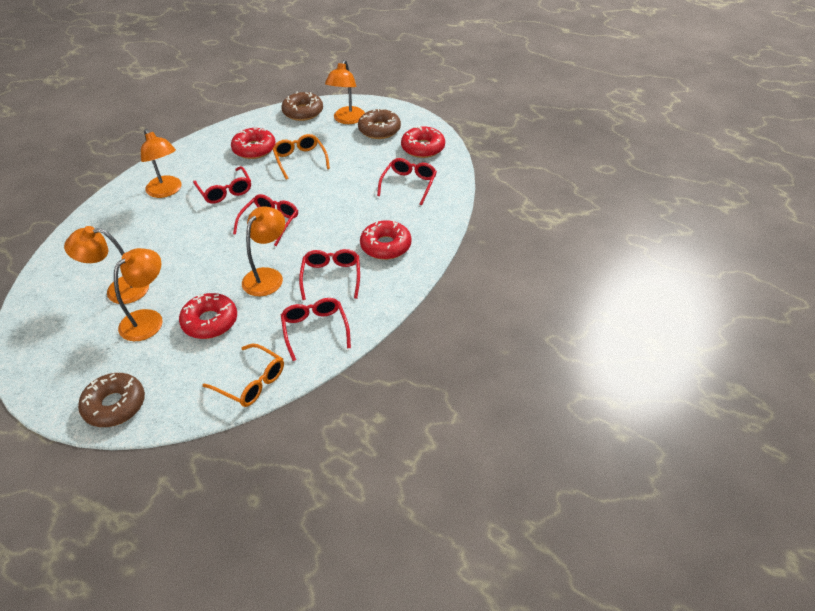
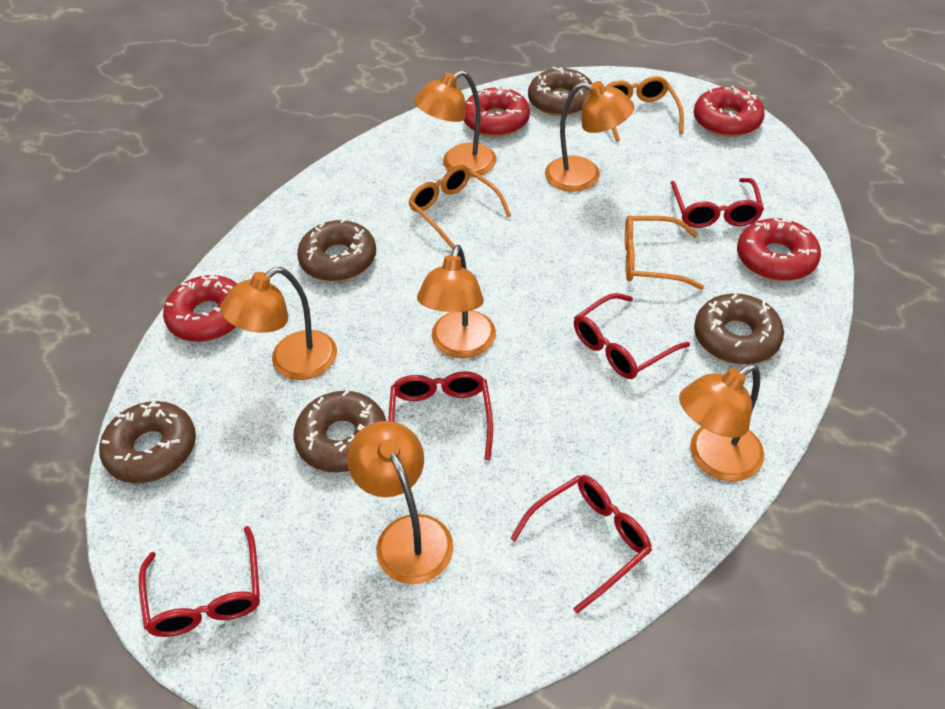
brown donut: [78,373,145,427] [281,92,323,121] [358,109,401,139] = 3 -> [99,401,196,483] [293,390,386,473] [297,219,376,281] [528,67,592,116] [694,293,784,365] = 5
orange glasses: [203,344,284,407] [273,134,330,180] = 2 -> [408,165,511,249] [605,76,684,142] [625,215,704,290] = 3
orange lamp: [64,226,149,304] [114,248,163,341] [141,129,182,198] [242,206,285,296] [325,60,365,124] = 5 -> [220,267,337,380] [347,421,454,584] [414,70,497,177] [417,245,496,358] [545,81,635,192] [679,364,764,482] = 6

